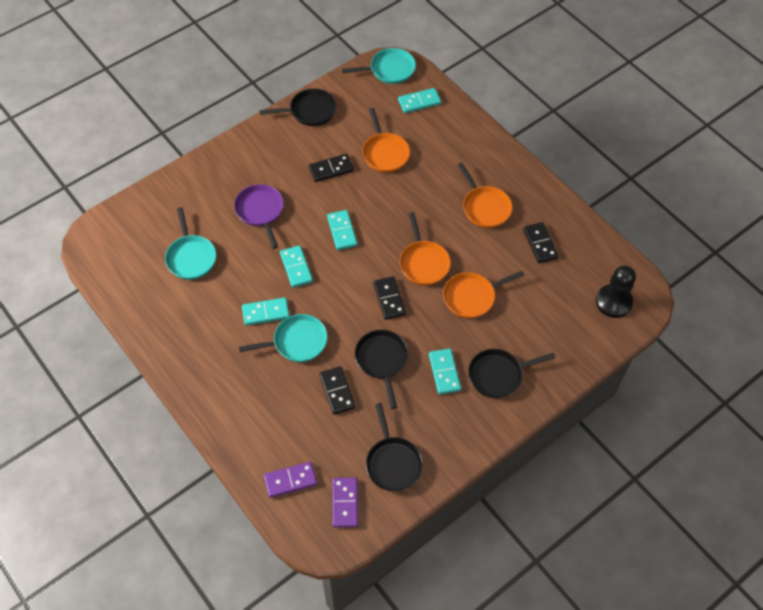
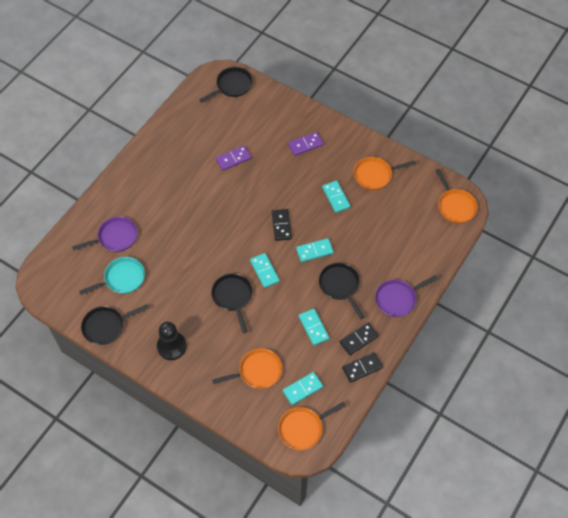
black domino: [309,154,354,182] [320,366,355,415] [373,276,406,320] [523,222,559,263] = 4 -> [272,209,292,241] [340,323,379,355] [342,352,383,383] = 3
purple pan: [234,184,284,249] = 1 -> [72,216,138,252] [375,275,438,317] = 2
turquoise pan: [165,207,216,280] [239,314,327,362] [342,48,416,84] = 3 -> [79,257,145,295] = 1

